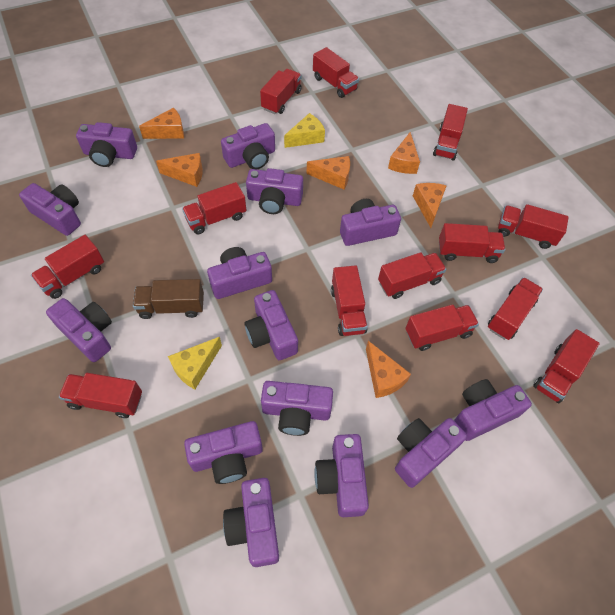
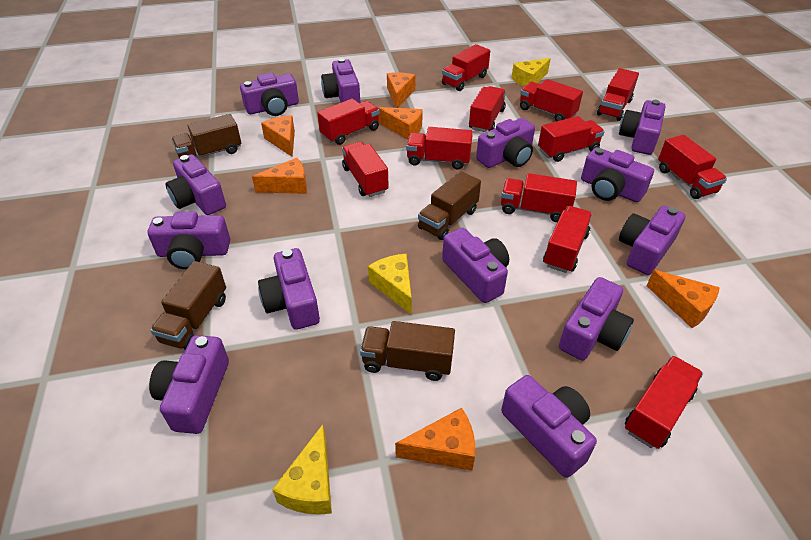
brown truck: [133,279,204,319] = 1 -> [150,261,226,350] [171,114,241,158] [360,321,455,381] [418,171,481,240] = 4
purple camera: [19,183,81,236] [46,298,112,362] [76,122,137,167] [184,421,263,484] [207,247,272,299] [221,123,275,169] [223,478,279,567] [244,290,298,360] [246,168,303,214] [261,381,333,436] [314,434,369,517] [340,199,401,246] [395,418,467,488] [454,379,532,441] = 14 -> [148,212,230,270] [149,335,229,434] [166,154,226,215] [240,72,299,116] [258,248,320,330] [321,58,360,103] [442,228,509,303] [476,118,535,168] [501,375,597,478] [559,277,634,361] [581,147,654,202] [619,100,666,155] [619,206,685,275] = 13
red truck: [31,235,104,299] [59,373,142,418] [182,182,247,234] [260,69,302,114] [313,47,359,98] [331,265,368,336] [378,252,446,299] [406,304,479,351] [433,104,468,161] [439,223,505,263] [488,277,543,340] [498,204,569,249] [533,329,600,403] = 13 -> [317,99,380,145] [342,142,389,197] [406,127,473,170] [442,44,490,91] [469,86,506,132] [501,173,577,222] [520,79,583,122] [538,116,605,162] [543,206,592,273] [597,68,639,121] [625,356,703,449] [658,135,727,199] = 12
yellow cheese: [168,337,222,389] [284,113,325,148] = 2 -> [272,424,332,515] [368,254,412,315] [512,58,551,86] = 3

